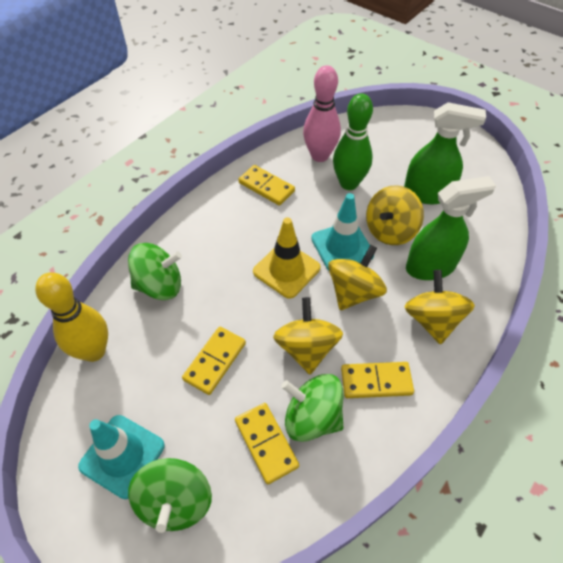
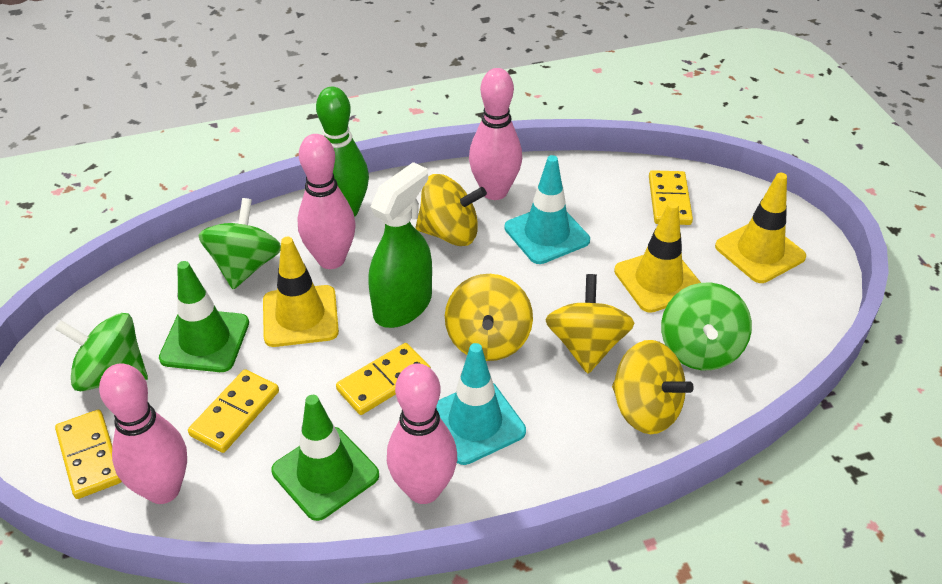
green spray bottle: [404,102,486,204] [406,176,496,280] = 2 -> [368,162,432,328] = 1
green traffic cone: none = 0 -> [159,261,249,372] [271,395,379,521] = 2
pink bowling pin: [303,65,341,162] = 1 -> [99,363,187,504] [298,134,356,269] [387,363,457,504] [469,68,522,200] = 4
yellow bowling pin: [35,272,108,362] = 1 -> none = 0
yellow traffic cone: [253,217,320,299] = 1 -> [263,237,339,347] [614,201,701,313] [715,173,806,283] = 3

